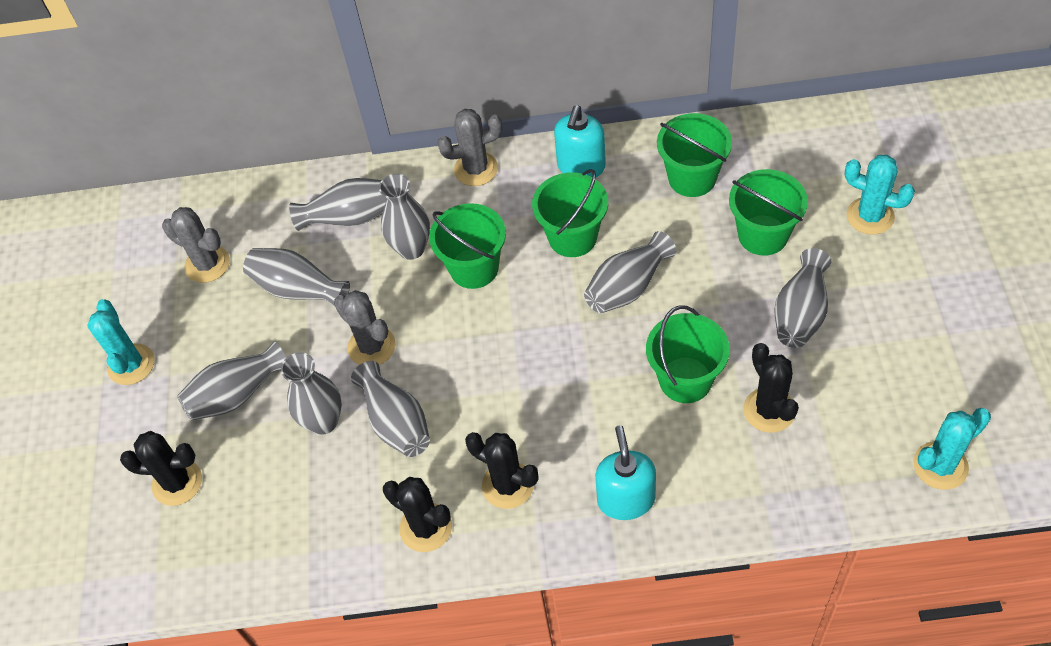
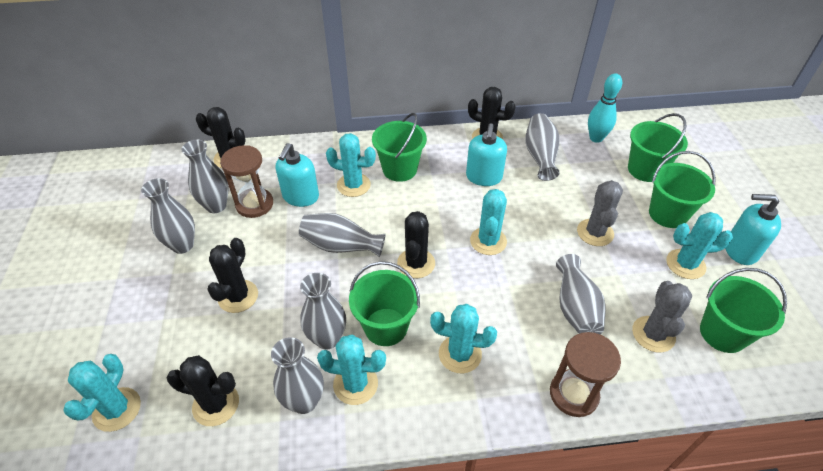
black cactus: [120,431,202,506] [383,477,452,552] [465,432,539,509] [743,343,799,433] = 4 -> [166,355,239,426] [196,107,246,168] [207,238,258,313] [397,211,435,278] [468,87,516,139] = 5
brown hourglass: none = 0 -> [220,145,273,218] [550,332,621,417] = 2
grey cactus: [162,207,230,283] [334,290,396,365] [437,109,502,186] = 3 -> [577,180,623,246] [632,281,692,353] = 2
grey vase: [177,341,286,420] [243,248,350,308] [281,352,342,435] [289,178,387,231] [351,361,430,457] [379,174,430,260] [584,231,676,313] [774,248,831,348] = 8 -> [141,178,195,254] [181,140,229,213] [271,337,324,414] [299,213,386,257] [300,273,346,350] [525,113,560,181] [556,254,605,334] = 7
turquoise bowling pin: none = 0 -> [588,73,622,143] = 1
turquoise cactus: [87,299,154,385] [845,155,915,235] [913,408,991,490] = 3 -> [63,354,141,432] [317,335,386,405] [326,133,376,197] [430,304,497,373] [470,189,507,255] [666,212,733,279] = 6
turquoise soap dispenser: [554,105,606,177] [595,425,656,520] = 2 -> [276,143,319,207] [466,123,507,186] [725,194,781,265] = 3

